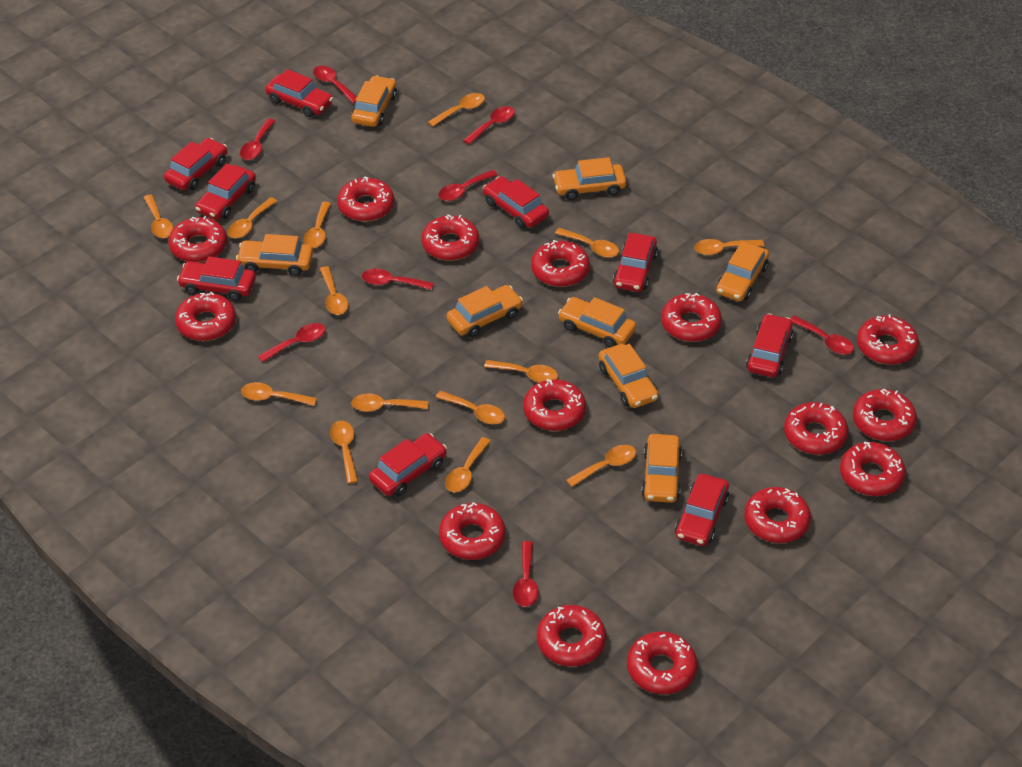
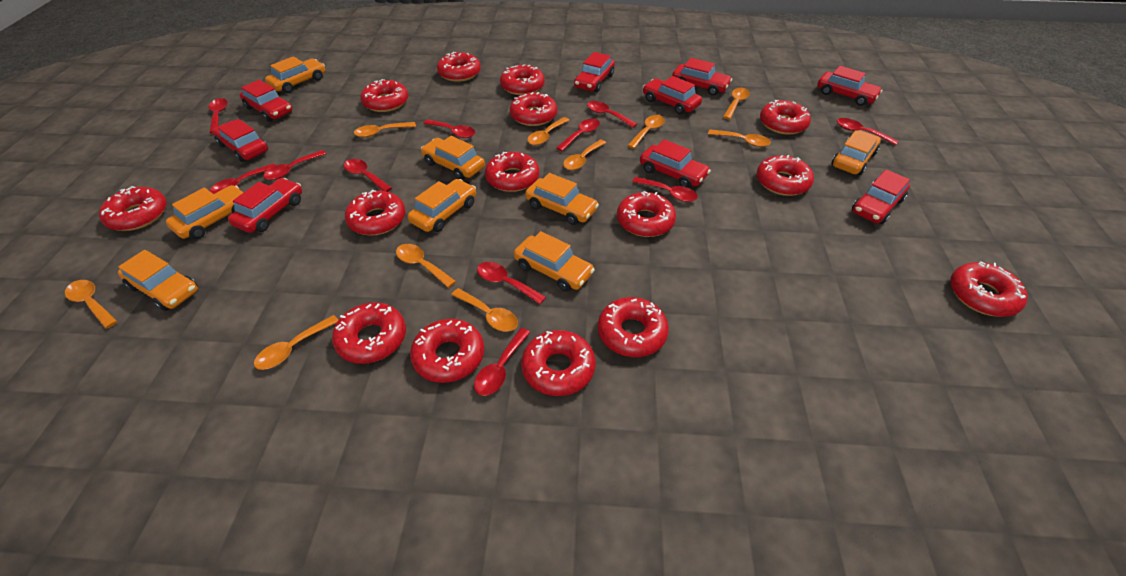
orange spoon: [143,194,173,238] [227,197,277,238] [241,382,317,406] [303,202,331,248] [320,266,348,315] [330,421,358,484] [351,393,428,412] [428,93,485,127] [436,391,505,424] [445,437,491,492] [484,360,558,382] [555,228,619,258] [566,445,636,487] [694,239,764,255] = 14 -> [65,280,117,329] [254,315,338,370] [354,122,416,137] [396,244,456,288] [451,288,518,332] [527,117,569,145] [563,139,606,170] [627,115,665,149] [708,129,771,147] [723,88,750,119] = 10
red spoon: [240,119,275,160] [258,323,326,363] [313,66,357,104] [362,269,434,290] [438,170,497,201] [463,106,515,145] [513,541,539,607] [790,315,854,355] = 8 -> [209,98,228,133] [210,163,276,194] [263,150,326,180] [344,159,392,192] [423,119,475,138] [474,328,531,396] [477,262,546,304] [556,119,600,151] [587,101,637,128] [632,177,698,202] [837,118,898,145] = 11

